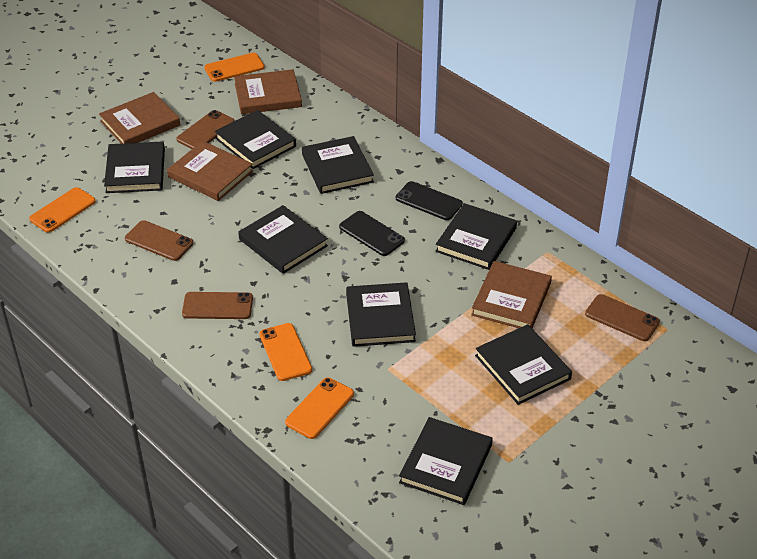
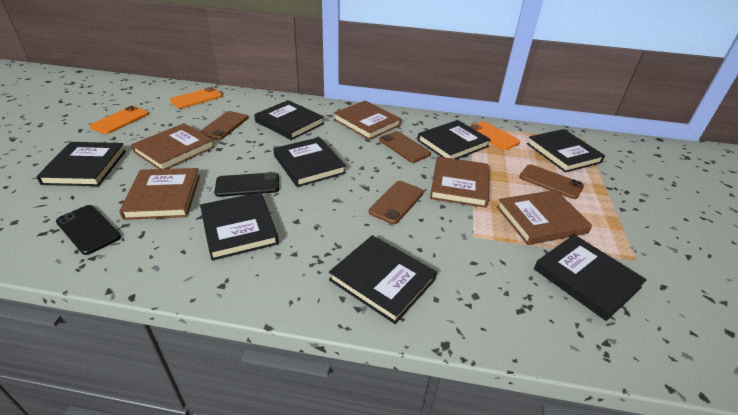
brown book: [99,92,180,144] [167,141,253,201] [234,69,302,114] [471,261,552,328] = 4 -> [119,168,200,220] [131,123,215,169] [334,100,401,140] [430,156,489,208] [497,190,592,245] = 5
orange phone: [29,187,96,233] [204,53,265,82] [259,323,312,381] [285,377,354,439] = 4 -> [90,106,149,134] [170,87,223,109] [469,121,520,150] = 3

